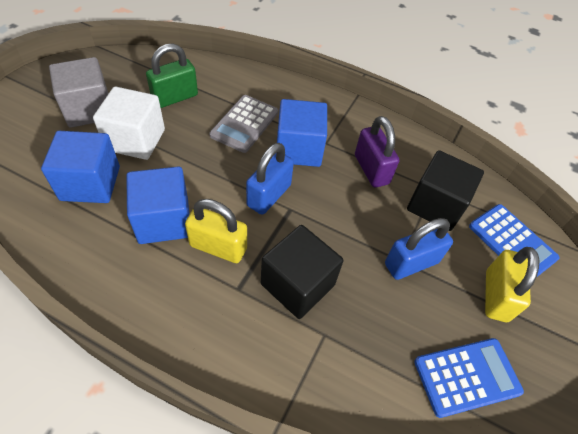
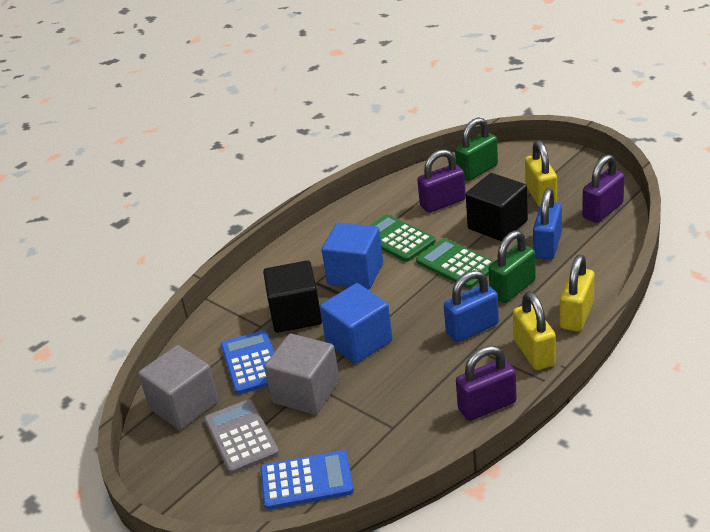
blue cube: [41,131,120,203] [126,166,190,244] [277,99,327,167] = 3 -> [320,283,393,364] [322,223,383,289] = 2
green calculator: none = 0 -> [369,214,436,262] [416,238,494,289] = 2
green padlock: [146,43,198,108] = 1 -> [455,117,498,181] [489,230,536,303] = 2
grey cube: [49,57,109,128] = 1 -> [138,345,219,430] [264,334,340,415] = 2
purple padlock: [355,116,399,188] = 1 -> [417,149,466,213] [456,345,517,421] [582,154,625,223] = 3
white cube: [93,87,165,160] = 1 -> none = 0
yellow padlock: [185,199,247,263] [485,247,539,322] = 2 -> [513,291,556,370] [525,140,557,207] [560,255,595,332] = 3

